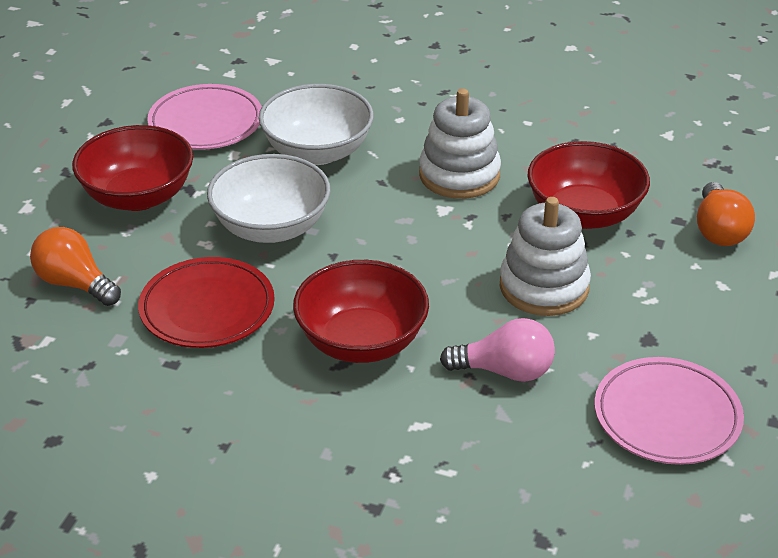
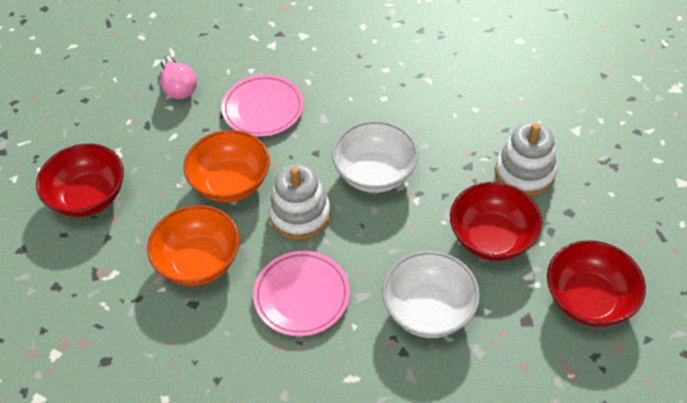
orange bowl: none = 0 -> [147,205,240,286] [184,130,270,202] = 2
orange light bulb: [30,227,121,306] [697,182,755,246] = 2 -> none = 0
red plate: [138,257,275,348] = 1 -> none = 0

